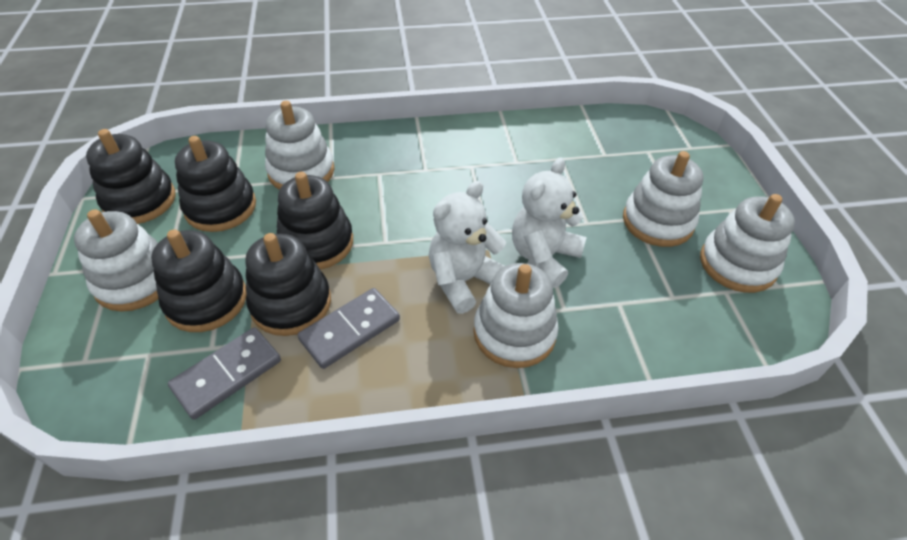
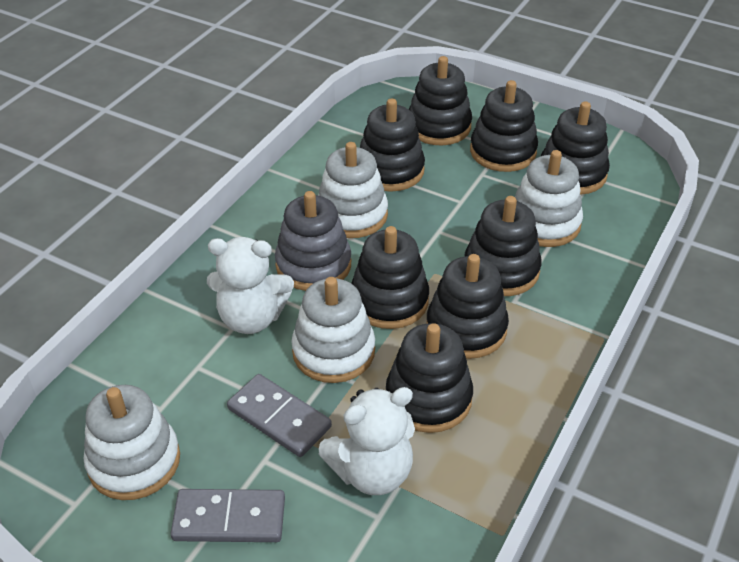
black stacking toy: [86,129,175,224] [151,229,247,332] [175,136,256,232] [245,233,331,336] [277,172,353,270] = 5 -> [351,226,429,329] [360,98,425,192] [386,323,473,433] [409,56,472,145] [426,254,509,359] [464,196,541,296] [470,80,538,172] [541,101,610,195] = 8
grey stacking toy: none = 0 -> [275,191,351,291] = 1
white stacking toy: [74,209,158,312] [265,101,334,190] [473,263,559,368] [623,151,704,247] [700,194,795,293] = 5 -> [83,385,180,500] [291,277,375,383] [318,142,388,238] [515,150,583,247] = 4

